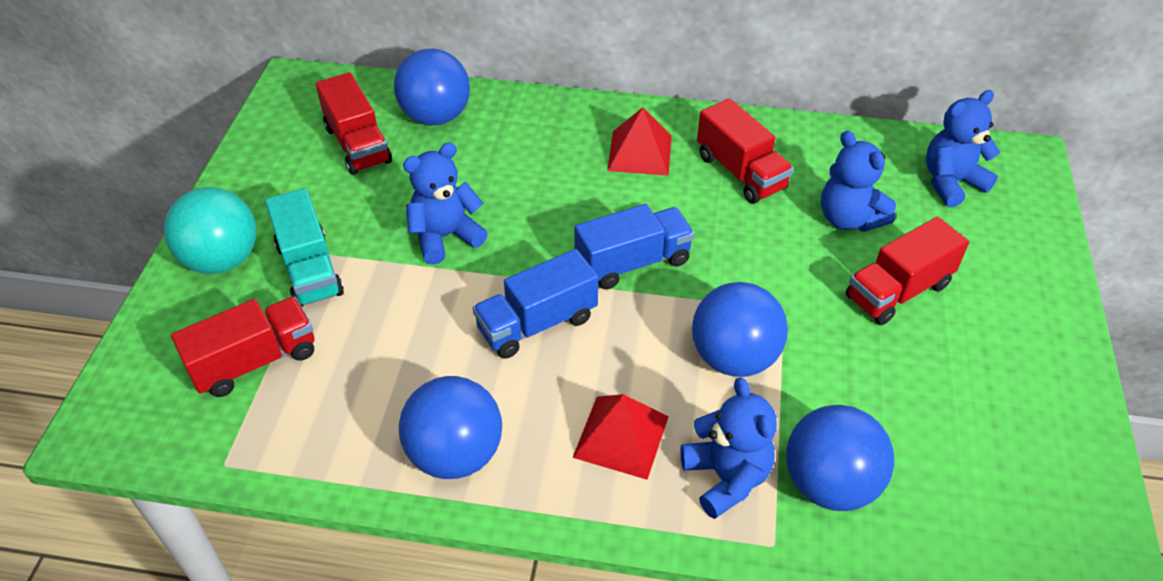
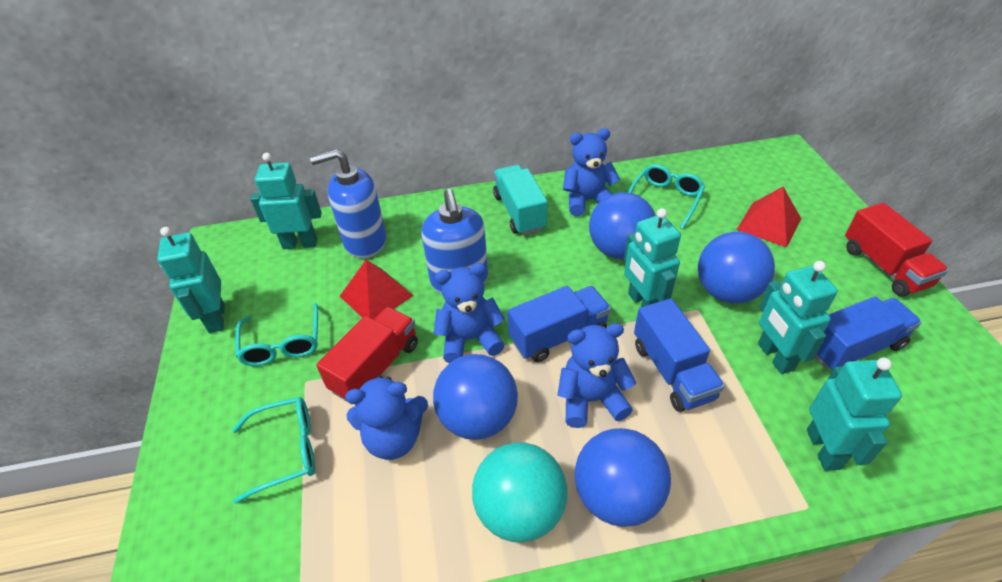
blue soap dispenser: none = 0 -> [310,149,387,258] [422,189,488,293] = 2
blue truck: [473,249,598,359] [574,204,694,289] = 2 -> [507,286,611,362] [634,298,725,412] [815,296,922,370] = 3
red truck: [171,297,315,397] [316,72,392,175] [697,98,794,204] [846,217,969,325] = 4 -> [316,307,418,404] [845,203,948,297] = 2
turquoise glasses: none = 0 -> [232,397,315,504] [235,303,318,366] [628,164,705,229] = 3
turquoise robot: none = 0 -> [157,227,225,333] [250,153,322,249] [624,208,681,307] [758,261,838,374] [807,358,902,471] = 5

